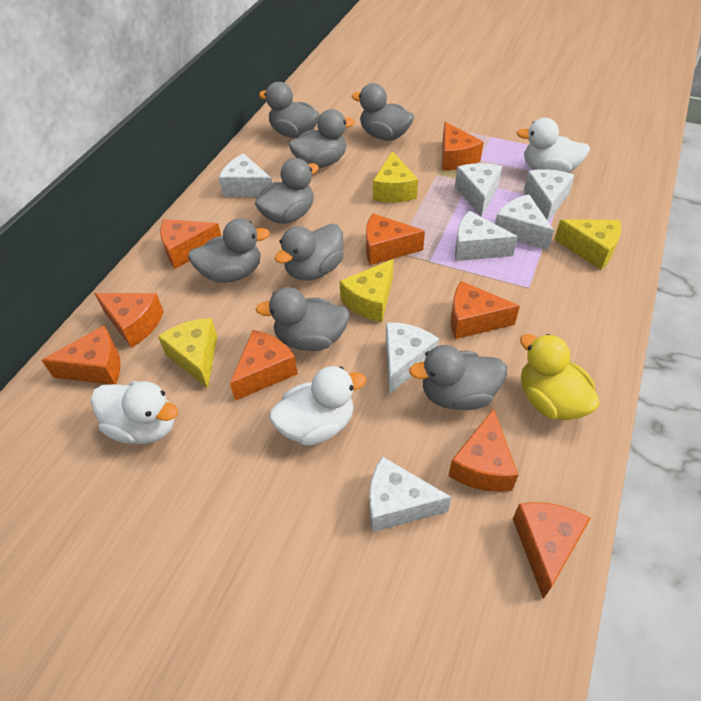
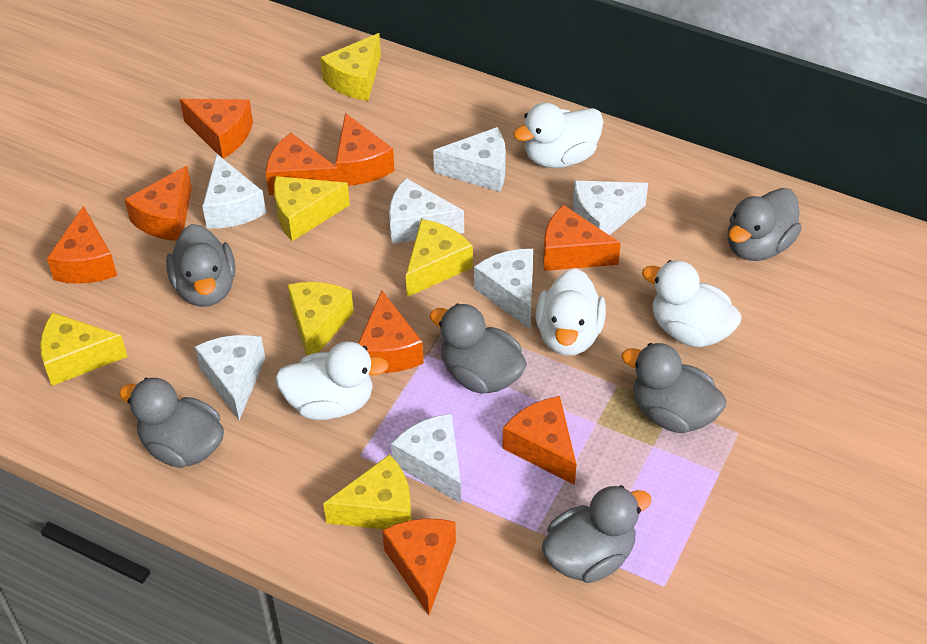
grey duck: [188,219,270,283] [255,158,319,224] [256,287,350,351] [259,82,320,138] [274,224,344,281] [289,109,355,168] [351,83,414,141] [409,345,507,410] = 8 -> [119,378,224,468] [166,224,236,307] [429,303,527,394] [542,485,651,583] [621,343,727,433] [728,188,802,261] = 6
white duck: [91,381,178,444] [269,366,366,446] [517,118,590,173] = 3 -> [275,341,389,420] [513,103,603,168] [536,268,606,356] [642,260,742,347] = 4
yellow cheese: [158,318,217,389] [339,259,394,322] [373,151,418,203] [554,219,621,270] = 4 -> [40,312,128,386] [274,176,350,241] [288,282,354,356] [320,33,381,101] [323,454,412,529] [406,219,473,297] = 6
yellow duck: [520,334,600,420] = 1 -> none = 0

